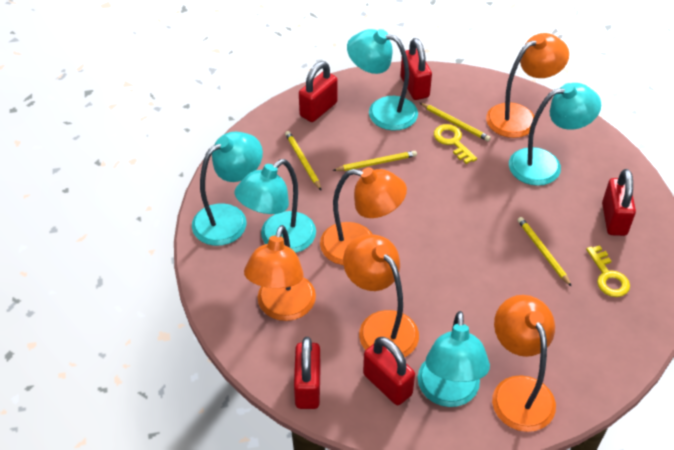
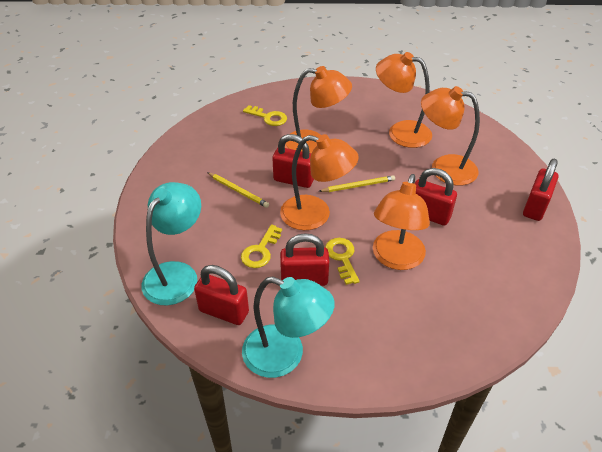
turquoise lamp: [192,131,263,246] [235,159,316,253] [347,29,418,131] [418,311,490,407] [509,83,601,186] = 5 -> [141,182,201,306] [242,277,335,378] = 2
yellow key: [434,124,477,164] [586,245,630,297] = 2 -> [241,225,282,268] [243,105,287,126] [325,238,360,285] = 3
yellow pencil: [285,131,322,191] [332,151,417,171] [420,103,491,141] [518,217,572,287] = 4 -> [207,172,269,208] [318,175,395,192] = 2

